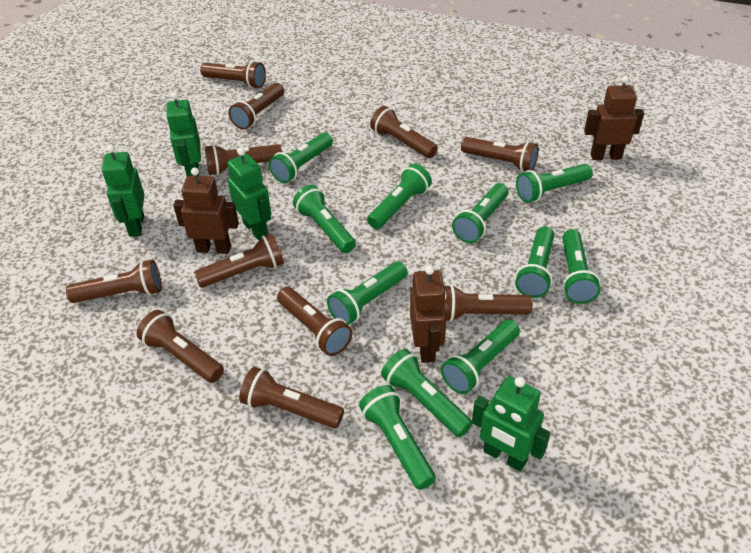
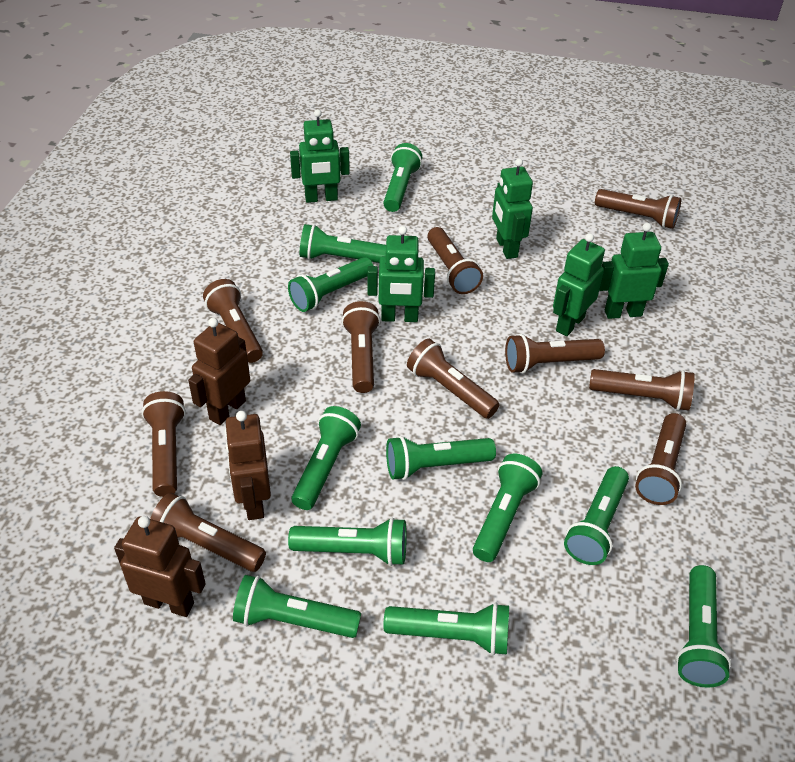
brown flashlight: [66,260,161,303] [136,310,224,383] [194,234,284,288] [200,61,266,89] [205,144,282,175] [229,83,284,130] [239,367,344,428] [277,287,352,356] [370,106,438,158] [444,284,533,322] [461,137,539,172] = 11 -> [142,391,186,497] [150,493,266,572] [203,279,263,363] [342,301,380,393] [407,339,500,419] [428,227,483,294] [505,334,605,374] [589,369,695,411] [595,189,681,229] [635,413,686,505] = 10
green robot: [102,145,145,237] [166,92,201,176] [227,148,271,240] [472,376,550,472] = 4 -> [290,109,350,203] [367,226,435,322] [492,158,533,259] [553,233,605,336] [599,223,669,319] = 5

